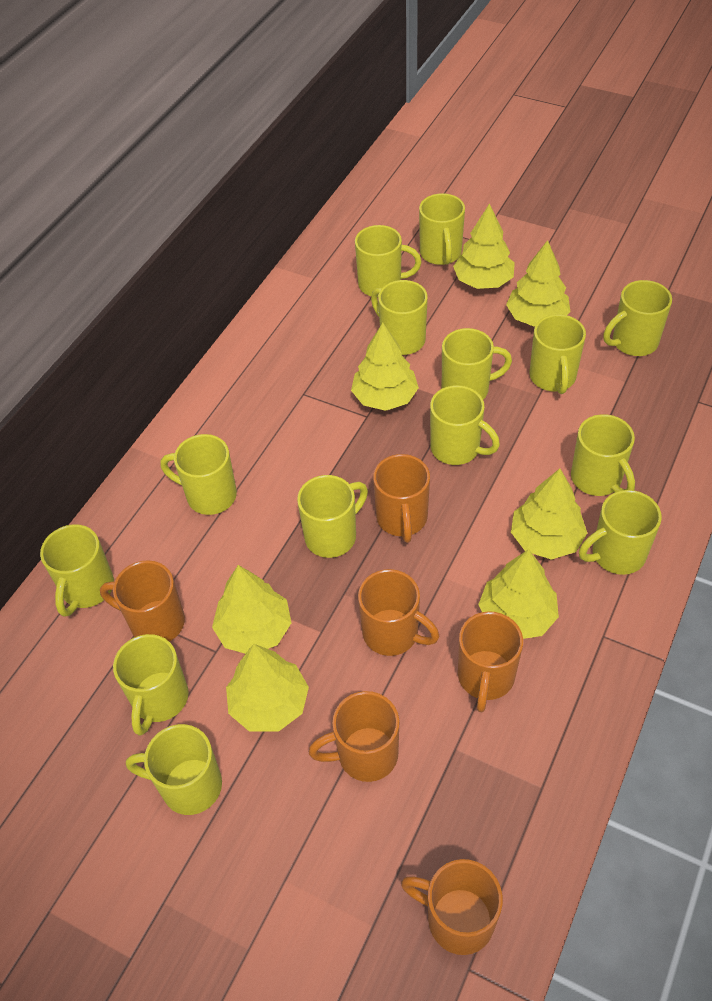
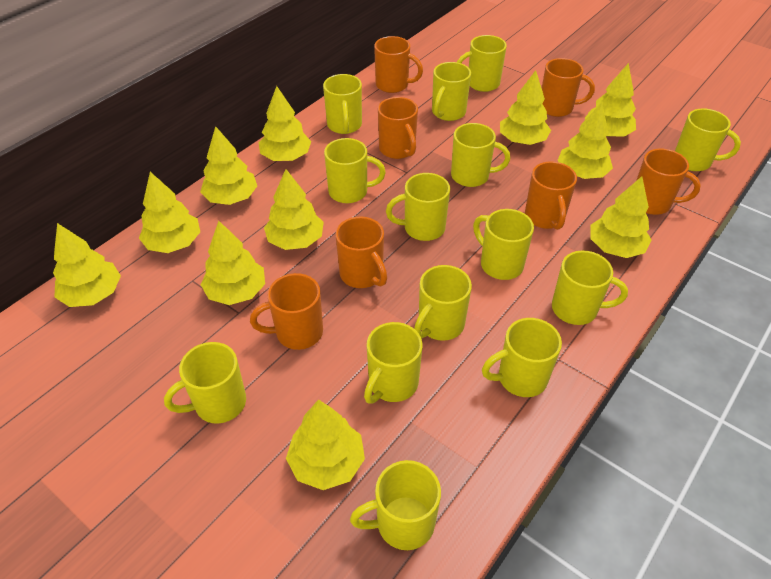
orange mug: [100,560,185,642] [309,691,399,782] [358,569,439,656] [373,454,430,543] [401,859,503,955] [458,611,523,712] = 6 -> [250,273,323,350] [336,216,387,288] [374,36,423,93] [378,97,418,159] [525,161,577,230] [542,58,595,117] [636,149,701,215] = 7
yellow tree: [212,565,291,654] [226,644,309,732] [351,323,419,411] [453,203,515,289] [478,549,559,639] [506,240,571,327] [511,468,587,560] = 7 -> [53,223,121,307] [139,172,200,253] [200,126,257,205] [201,221,265,305] [259,86,311,161] [264,169,324,250] [286,399,365,490] [500,70,551,145] [557,102,613,179] [585,63,636,137] [591,176,652,258] = 11

